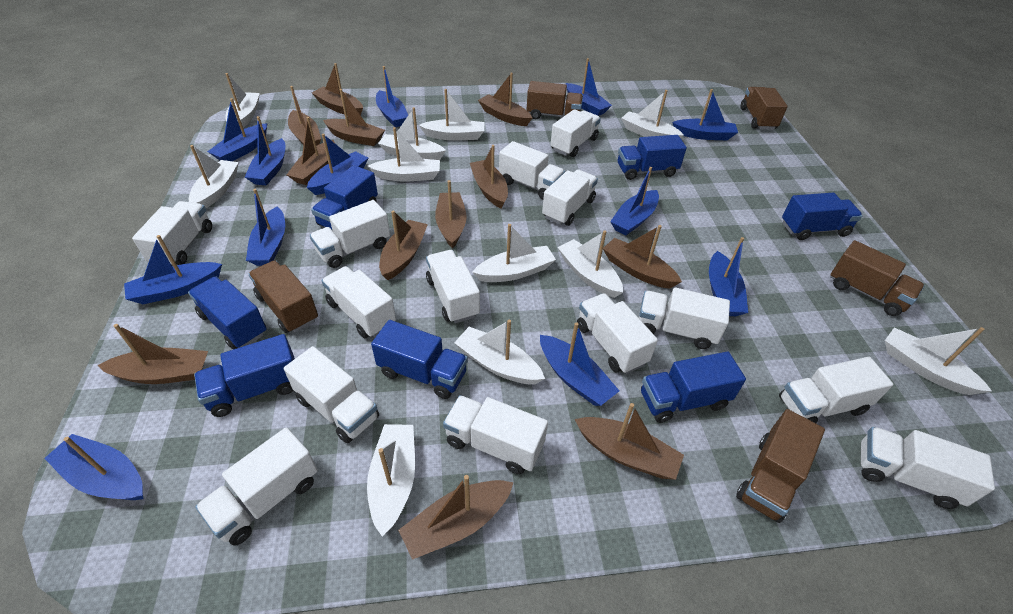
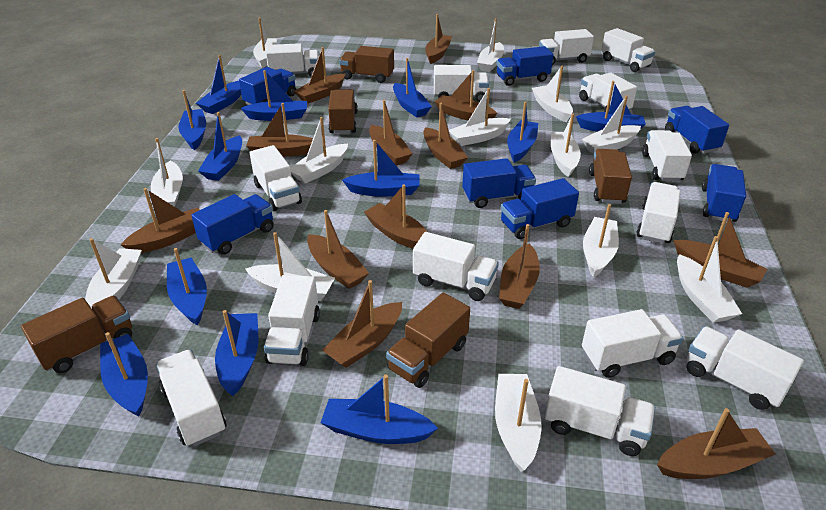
brown boat: [97,324,208,384] [287,117,335,185] [288,86,321,146] [312,63,363,115] [323,89,385,146] [379,211,428,280] [398,475,514,560] [435,180,467,248] [470,145,508,209] [478,73,532,126] [574,403,684,480] [603,225,682,288] = 12 -> [121,188,200,253] [246,103,313,157] [294,47,345,104] [307,210,369,289] [322,280,402,368] [364,185,427,249] [369,100,413,165] [423,103,468,169] [425,14,452,64] [435,70,497,120] [499,224,540,309] [657,408,775,479] [674,212,767,288] = 13
white boat: [188,145,239,208] [226,73,260,129] [367,424,415,536] [368,127,440,182] [378,107,446,160] [419,89,485,141] [454,320,545,384] [472,224,556,282] [558,230,623,298] [621,90,684,138] [885,327,992,395] = 11 -> [85,238,142,308] [151,138,183,207] [245,232,335,301] [253,17,277,68] [290,117,348,184] [449,88,511,146] [477,18,504,72] [495,374,541,472] [532,66,573,122] [551,113,581,177] [582,95,641,154] [583,204,619,278] [677,236,742,323] = 13

